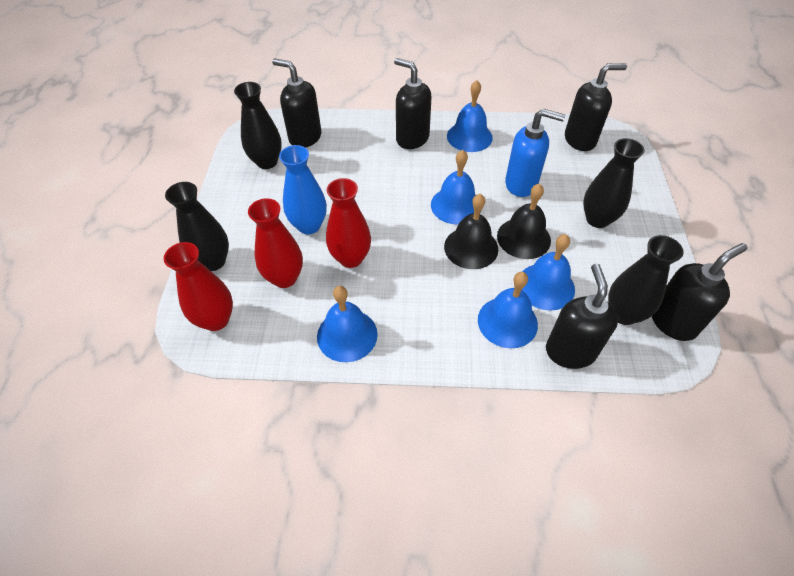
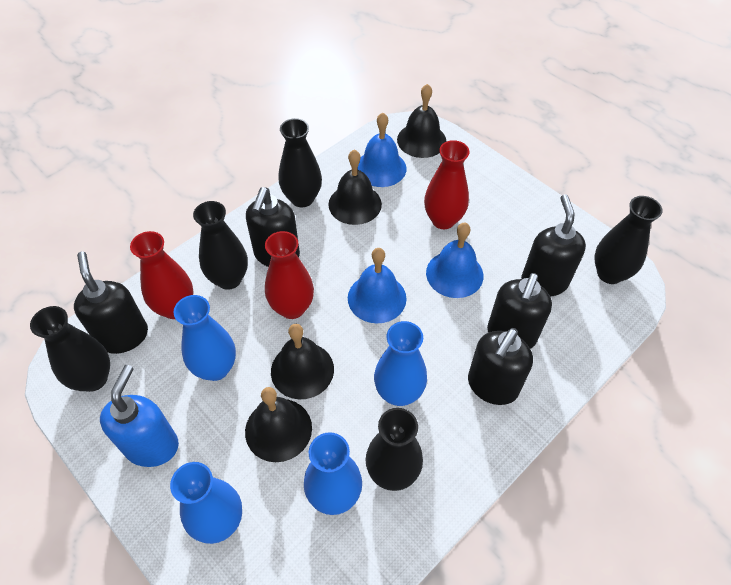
black bell: [444,194,498,269] [497,183,551,259] = 2 -> [245,387,312,462] [271,324,334,399] [329,150,382,225] [397,84,446,158] = 4
black vase: [165,182,229,271] [234,82,282,169] [583,138,645,228] [608,235,684,325] = 4 -> [30,306,110,392] [193,201,248,290] [279,118,322,207] [365,408,423,491] [595,196,663,284] = 5
blue bell: [317,286,378,362] [431,150,476,225] [447,80,493,152] [478,272,538,348] [522,234,575,311] = 5 -> [348,248,407,323] [357,113,406,187] [426,223,483,298] = 3
blue vase: [279,145,327,234] = 1 -> [170,462,242,544] [173,295,236,381] [304,432,362,515] [374,321,427,406] = 4

